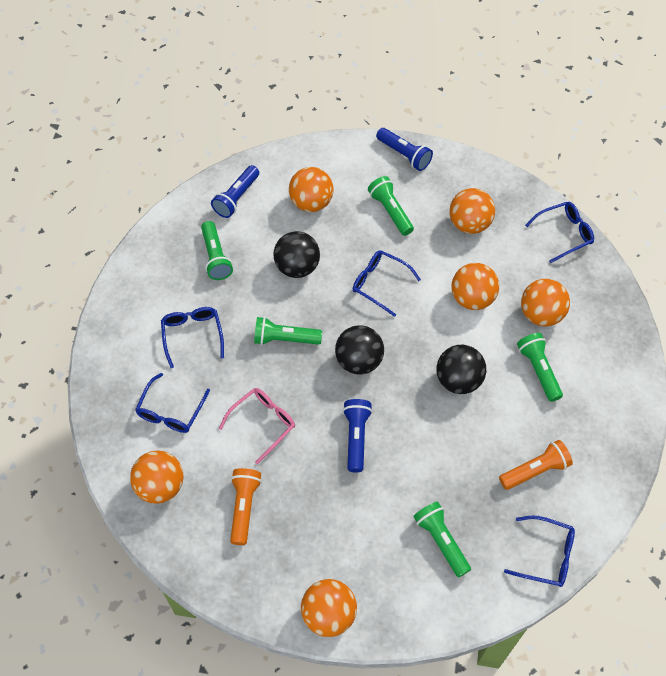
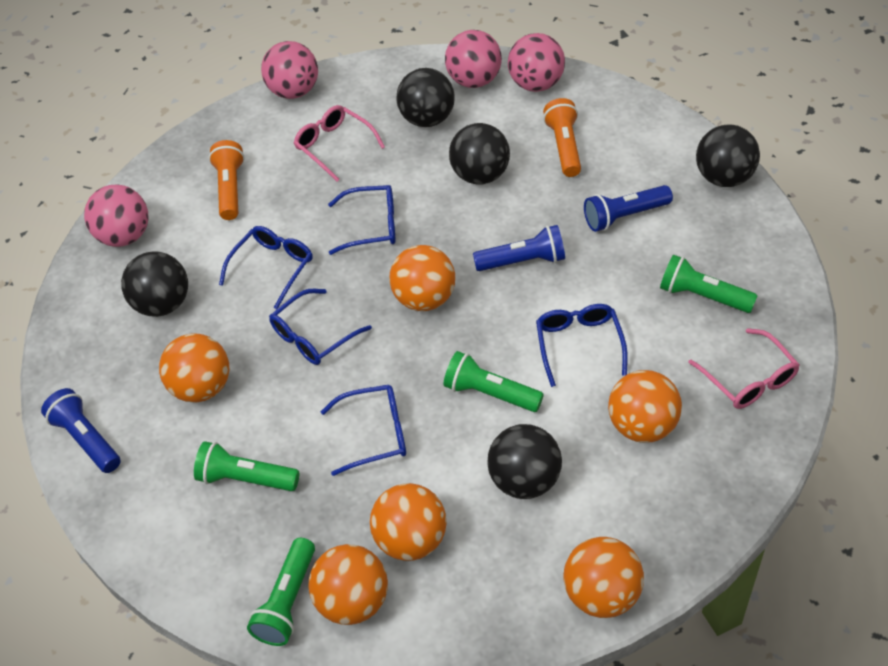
black ball: [273,231,320,278] [335,325,384,375] [436,345,486,394] = 3 -> [121,251,188,317] [396,68,455,127] [449,123,510,184] [487,424,562,499] [696,124,760,187] = 5
green flashlight: [201,221,233,280] [254,317,322,345] [368,176,414,236] [413,501,471,577] [517,333,563,402] = 5 -> [194,441,299,491] [247,538,315,646] [444,351,544,412] [660,255,758,313] = 4
pink ball: none = 0 -> [84,184,148,247] [261,41,318,99] [445,30,502,88] [508,33,565,92] = 4
pink glasses: [219,388,295,464] = 1 -> [294,105,385,182] [688,328,800,409] = 2

